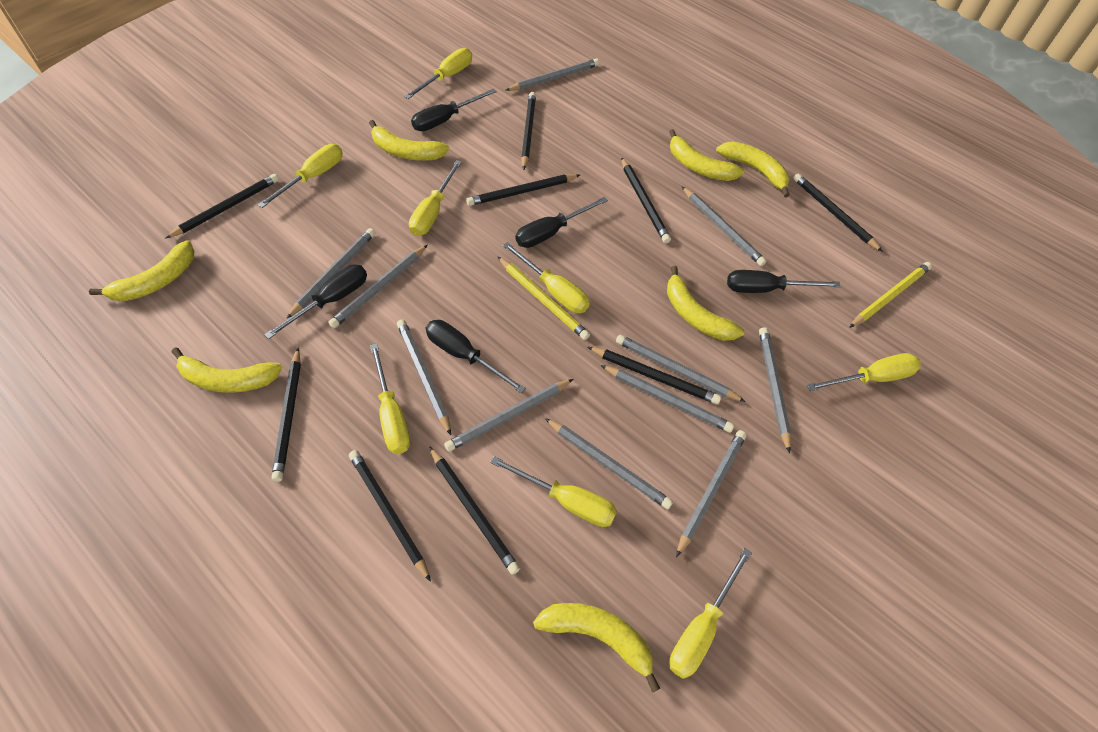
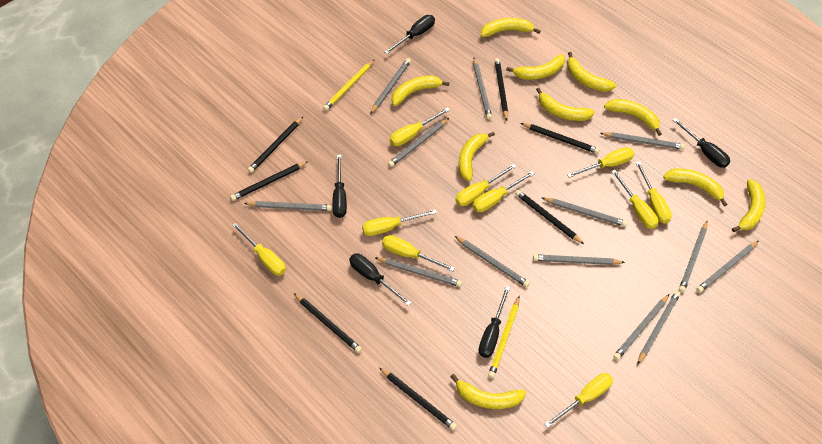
black pencil: [165,174,279,238] [272,348,301,482] [349,450,431,582] [429,446,520,575] [466,174,580,206] [521,92,536,170] [588,347,721,405] [621,157,671,243] [793,173,883,252] = 9 -> [230,161,309,201] [248,117,303,173] [294,293,362,353] [379,368,457,430] [494,58,508,121] [515,190,584,244] [521,123,600,154] = 7
grey pencil: [286,228,375,319] [328,245,427,328] [397,320,451,435] [444,379,573,452] [506,58,600,91] [545,418,673,509] [601,365,734,433] [616,335,746,402] [676,430,746,557] [682,187,767,266] [759,327,791,453] = 11 -> [244,201,332,211] [370,58,411,114] [375,257,462,287] [388,118,449,167] [455,236,530,287] [473,58,492,120] [533,254,625,265] [542,198,628,227] [600,132,685,150] [613,294,669,360] [637,291,680,365] [679,221,708,292] [696,241,759,293] = 13
yellow banana: [89,240,195,302] [172,347,282,393] [369,120,449,161] [533,603,660,692] [667,266,744,341] [669,129,744,181] [716,141,790,197] = 7 -> [392,75,449,106] [450,374,526,409] [459,132,495,181] [481,18,541,37] [506,54,565,80] [536,88,595,121] [567,52,616,92] [604,99,662,136] [663,168,728,206] [732,179,765,232] = 10
yellow screwdriver: [258,144,343,208] [370,344,410,454] [404,48,472,99] [409,160,462,236] [490,456,617,527] [503,242,590,313] [669,548,752,679] [807,353,921,391] = 8 -> [232,222,286,276] [362,209,437,236] [382,235,455,272] [390,107,450,146] [455,164,517,206] [472,171,535,212] [545,373,613,428] [567,147,634,178] [611,170,658,229] [635,161,672,224] = 10

